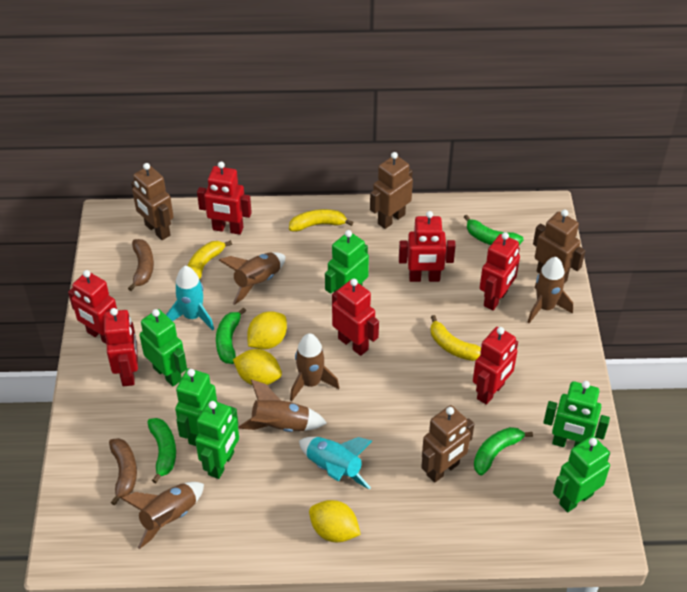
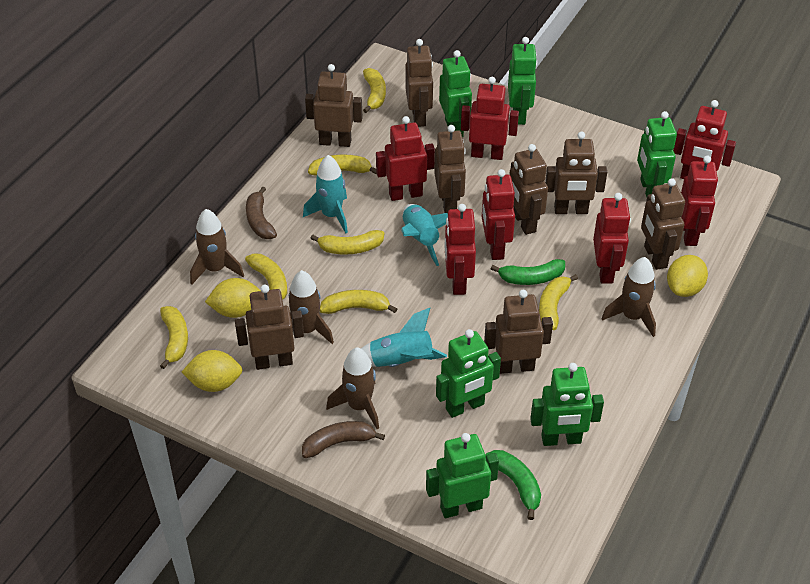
brown robot: [131,163,174,240] [370,152,413,229] [421,405,474,483] [533,210,585,284] = 4 -> [235,285,304,370] [305,64,362,147] [405,39,433,127] [434,125,466,214] [484,290,553,374] [509,144,548,235] [545,132,607,214] [641,178,685,270] = 8
brown rocket: [121,482,204,549] [219,252,285,305] [239,379,327,432] [290,333,339,401] [528,257,573,323] = 5 -> [190,209,244,285] [289,270,334,344] [326,347,379,429] [601,257,656,337] = 4
green banana: [147,418,176,483] [216,307,246,364] [464,215,524,245] [474,427,533,476] = 4 -> [485,450,541,520] [491,259,565,285] = 2
turquoise rocket: [166,266,214,330] [299,437,372,489] = 2 -> [303,155,348,233] [361,308,447,367] [401,204,448,266] = 3
yellow banana: [188,240,232,280] [289,209,353,232] [430,315,481,361] = 3 -> [160,306,188,369] [245,253,287,300] [308,155,377,176] [310,230,384,255] [320,290,397,314] [363,68,386,113] [539,274,578,330] = 7

